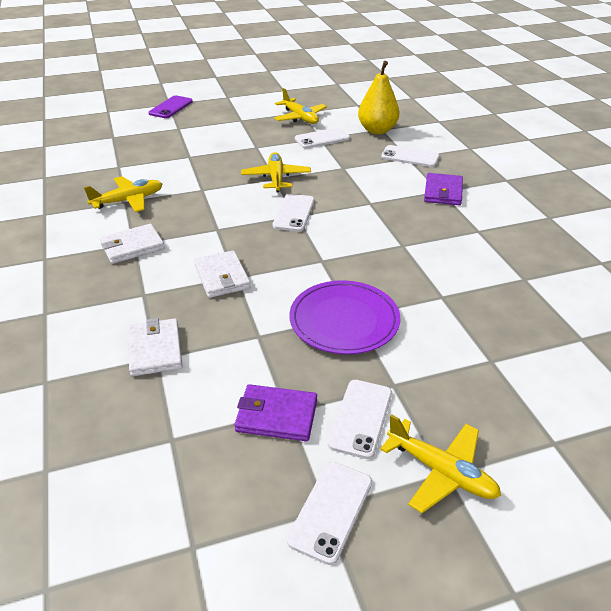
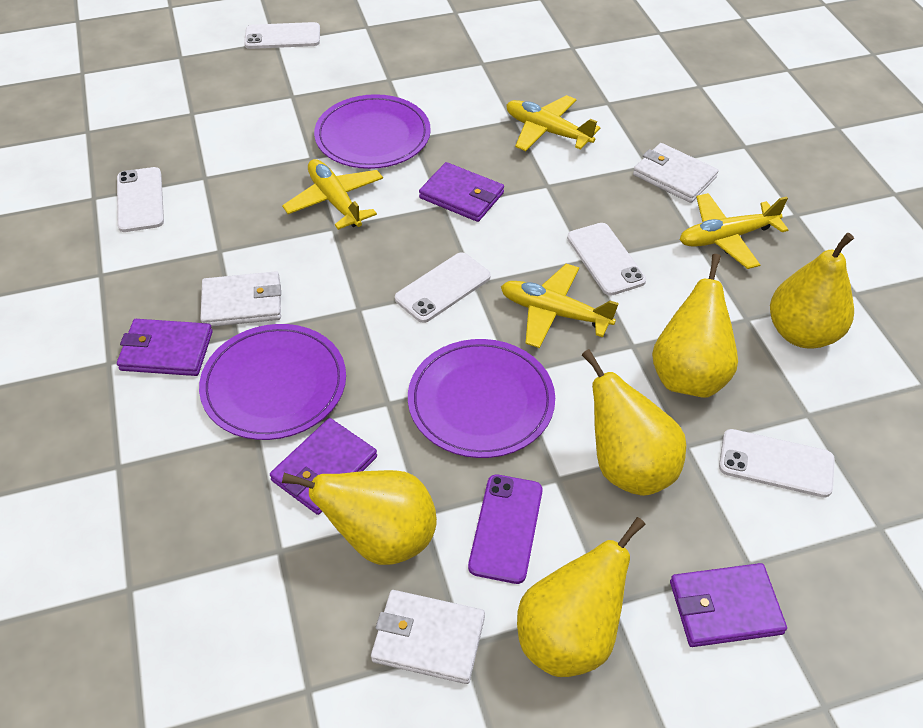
purple plate: [289,280,400,354] = 1 -> [199,324,346,440] [314,94,431,169] [408,339,555,458] = 3
purple wallet: [234,384,317,441] [424,173,463,205] = 2 -> [117,319,213,376] [270,418,377,515] [419,162,504,222] [670,563,787,647] = 4
yellow pear: [358,61,399,134] = 1 -> [282,470,437,565] [517,517,646,677] [582,349,686,496] [652,254,738,398] [770,233,854,348] = 5

